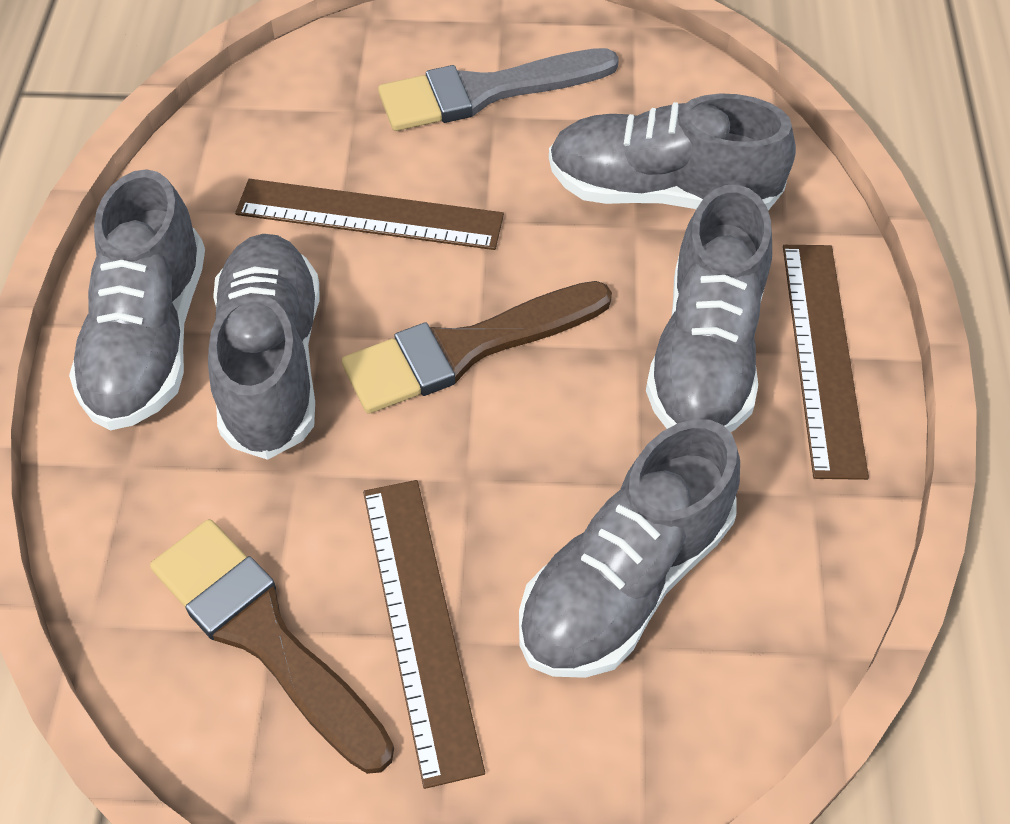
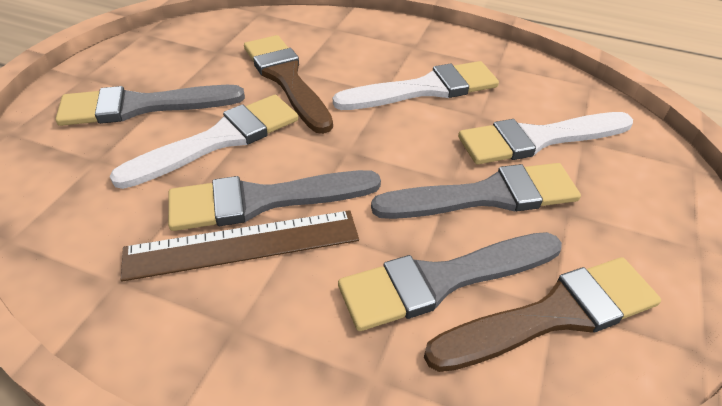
brown ruler: [235,179,504,250] [363,480,485,789] [783,245,869,480] = 3 -> [121,210,359,282] = 1
grey brush: [378,48,619,131] = 1 -> [56,85,245,126] [168,170,381,231] [338,232,562,331] [371,163,581,219] = 4
grey shoe: [69,169,205,430] [208,234,319,460] [519,419,740,678] [549,93,796,210] [646,185,772,432] = 5 -> none = 0
white brush: none = 0 -> [109,95,298,189] [333,61,499,110] [458,112,633,164] = 3

